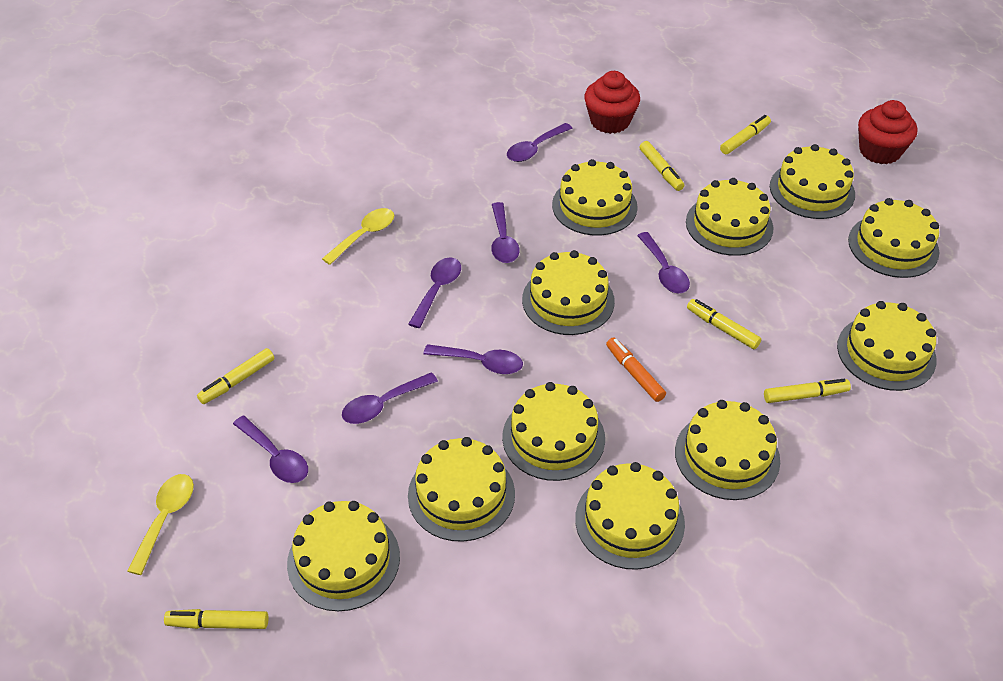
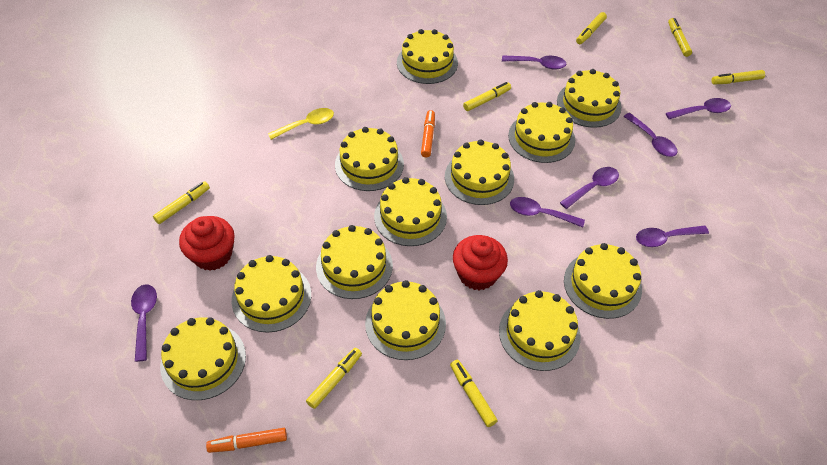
orange marker: [606,337,666,402] = 1 -> [206,428,287,453] [421,110,435,157] = 2
yellow cake: [287,501,400,611] [408,437,515,542] [502,382,605,481] [522,250,615,335] [552,159,638,235] [575,462,685,570] [675,400,780,500] [686,178,774,256] [770,144,855,219] [837,301,937,391] [848,198,939,278] = 11 -> [160,317,246,400] [232,255,311,333] [316,225,393,299] [335,127,404,191] [365,280,446,360] [374,177,447,246] [397,29,458,84] [445,139,514,205] [499,290,581,371] [508,102,575,163] [557,69,622,128] [564,243,642,319] = 12
yellow marker: [164,609,268,629] [197,348,275,404] [640,141,684,191] [687,299,761,349] [720,115,771,154] [764,379,851,403] = 6 -> [153,181,210,224] [306,348,362,409] [450,360,498,427] [463,82,511,111] [576,12,607,44] [668,18,692,57] [711,70,765,85] = 7
yellow spoon: [127,474,194,575] [322,208,394,265] = 2 -> [268,108,334,140] = 1

